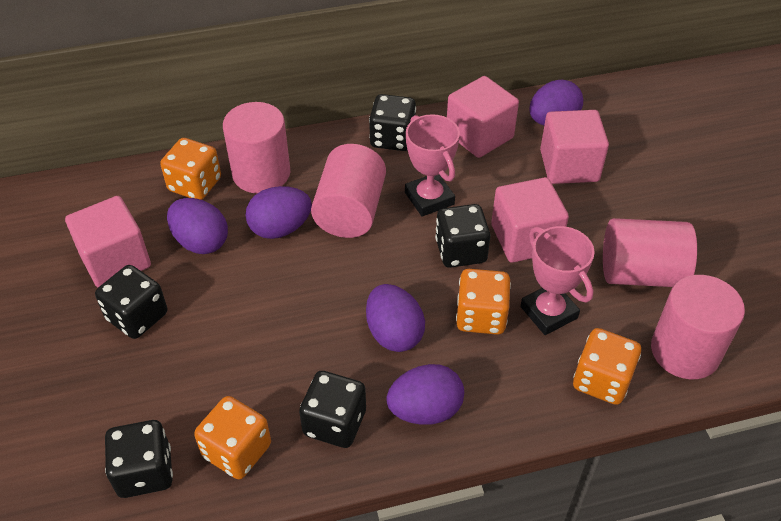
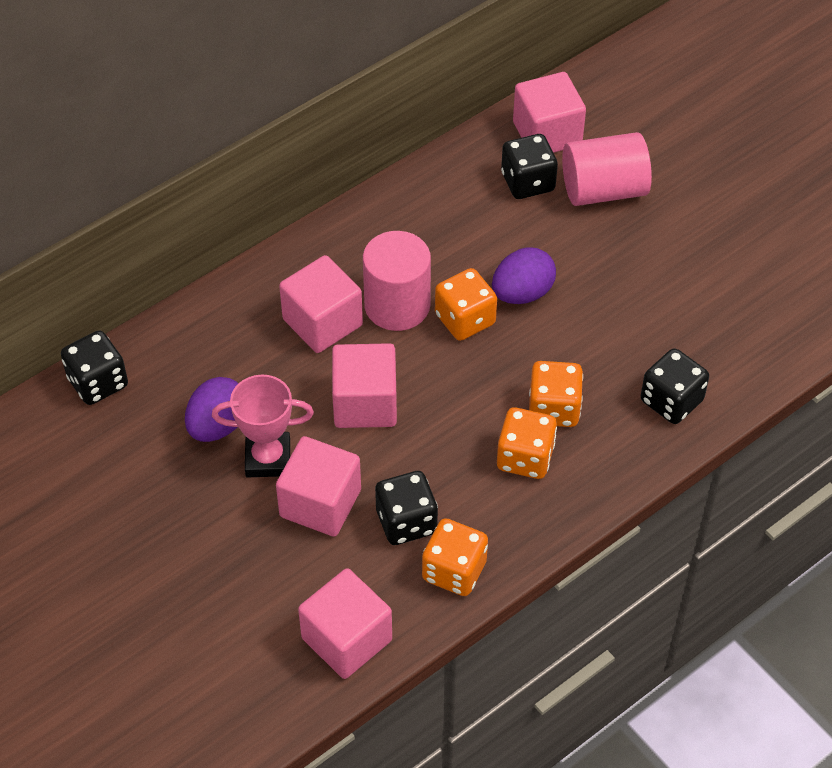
black dice: [95,265,167,339] [105,420,173,498] [299,371,366,448] [369,94,416,151] [435,204,490,268] = 5 -> [61,330,128,405] [375,471,438,545] [501,134,558,199] [641,348,709,424] = 4
pink cube: [65,196,151,288] [447,76,519,158] [491,177,569,263] [540,110,609,184] = 4 -> [276,436,361,537] [279,255,363,353] [298,568,392,679] [332,343,397,428] [513,72,586,153] = 5
pink cylinder: [223,102,290,193] [311,144,386,238] [603,218,697,287] [651,275,745,379] = 4 -> [363,231,431,331] [562,132,652,206] = 2
pink trophy: [405,114,460,217] [520,226,595,335] = 2 -> [212,375,314,477] = 1
purple egg: [167,198,228,254] [245,186,312,239] [366,284,425,352] [386,364,464,425] [529,80,583,125] = 5 -> [185,377,239,442] [492,247,556,304] = 2

